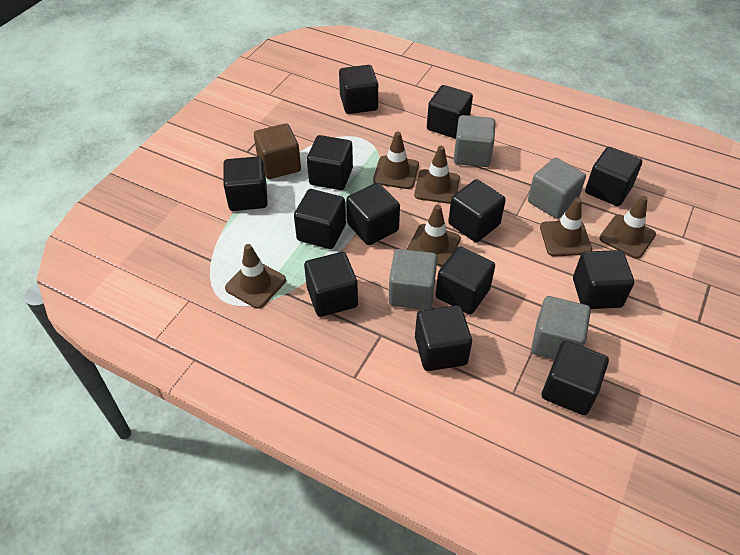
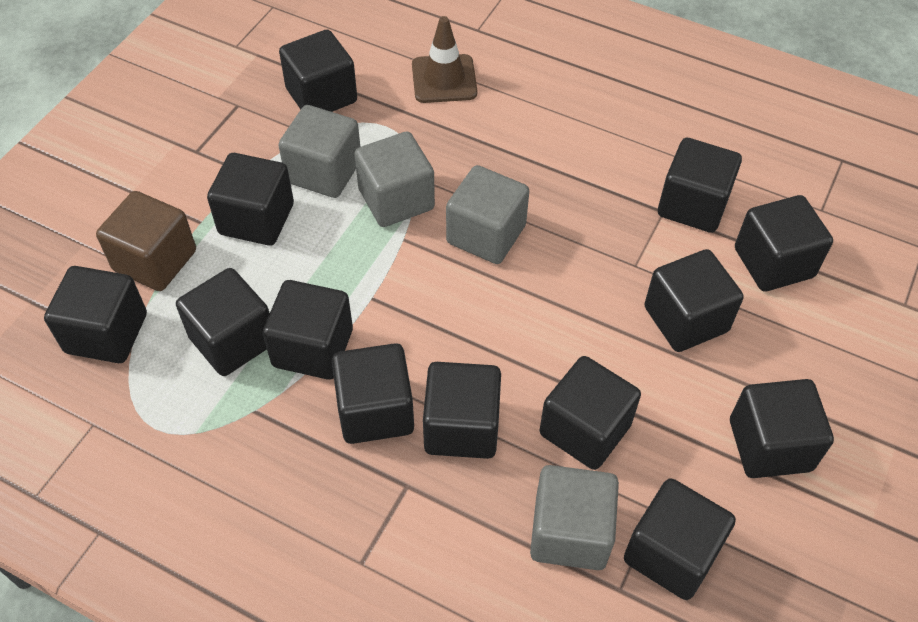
brown traffic cone: [225,244,286,309] [373,132,419,189] [407,205,461,266] [414,146,460,204] [540,198,592,256] [599,196,656,259] = 6 -> [412,16,477,103] = 1

